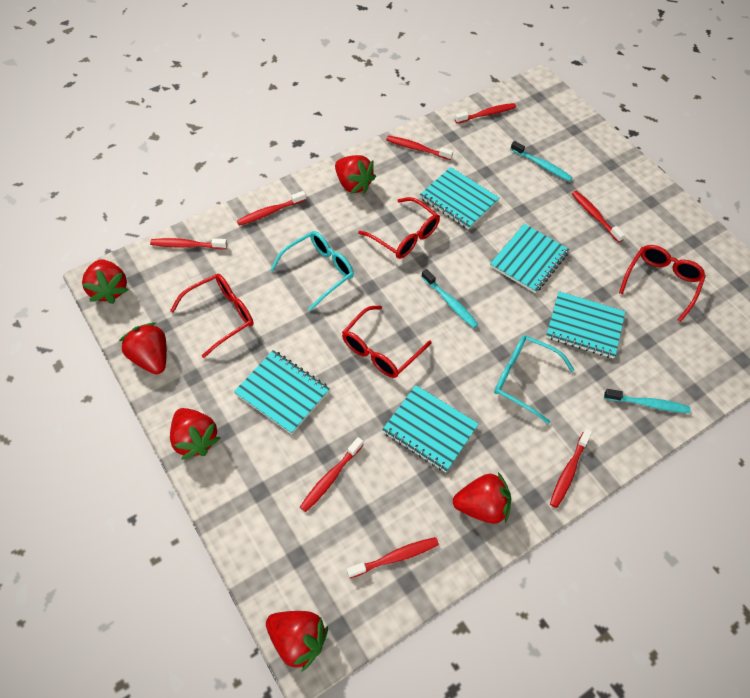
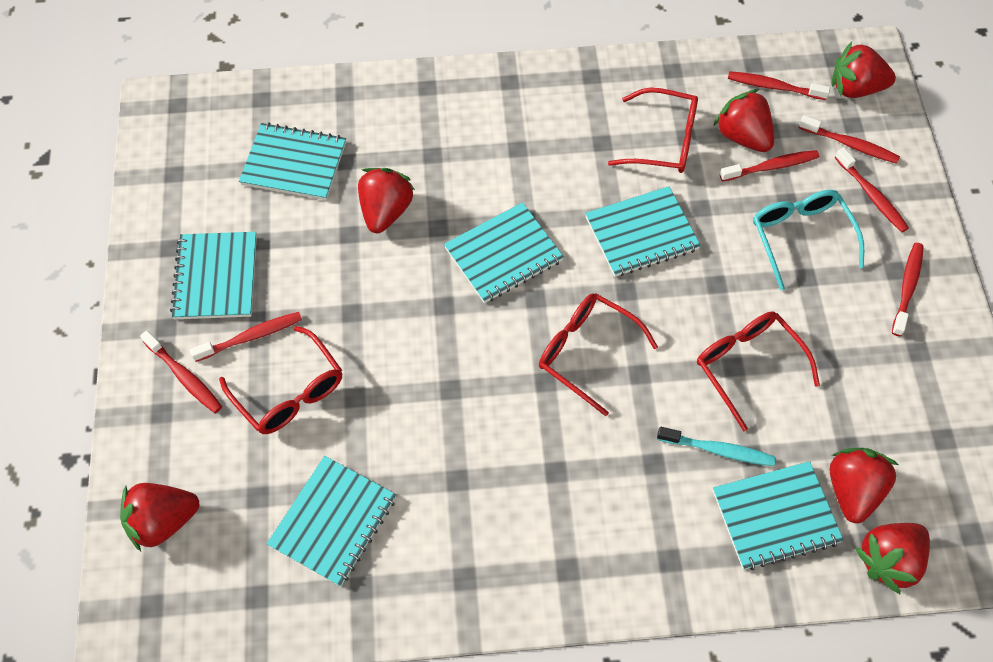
red toothbrush: [150,238,227,249] [237,191,306,226] [300,437,363,512] [347,537,439,578] [386,136,453,160] [455,103,516,124] [550,429,592,508] [572,191,625,242] = 8 -> [140,331,222,413] [190,312,302,362] [720,150,819,182] [728,71,830,100] [799,115,900,164] [835,147,909,232] [892,243,924,336] = 7
turquoise glasses: [270,231,354,311] [494,335,574,424] = 2 -> [753,190,864,290] = 1
turquoise notebook: [234,350,330,434] [382,385,479,472] [420,167,500,230] [490,224,569,293] [546,291,625,359] = 5 -> [170,232,257,319] [239,122,346,200] [267,456,396,587] [444,202,564,303] [585,186,701,277] [713,461,844,570] = 6
turquoise toothbrush: [421,269,478,328] [510,141,573,181] [604,389,691,413] = 3 -> [657,427,776,466] = 1

